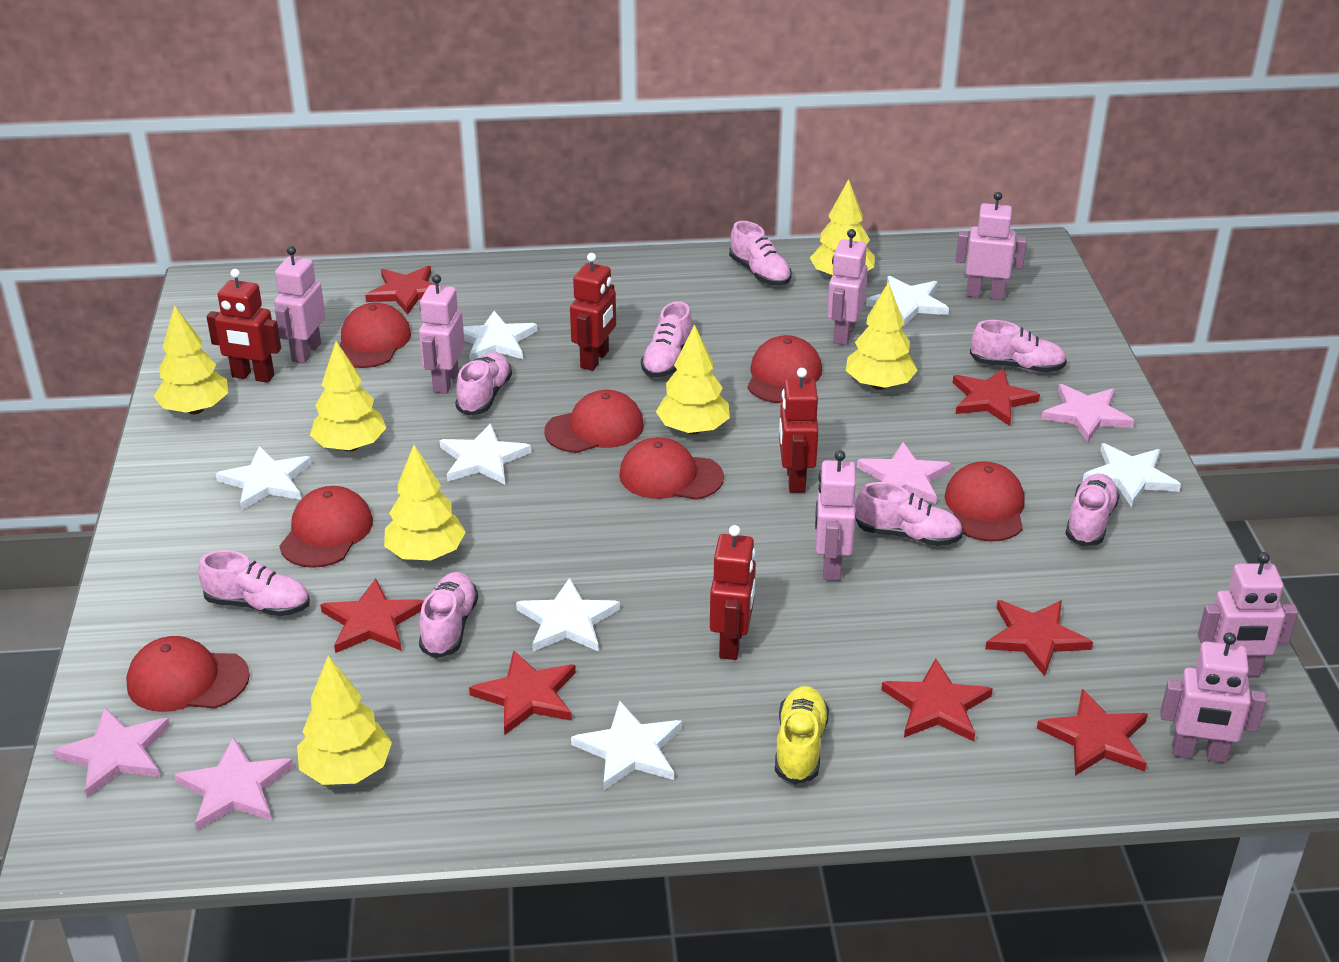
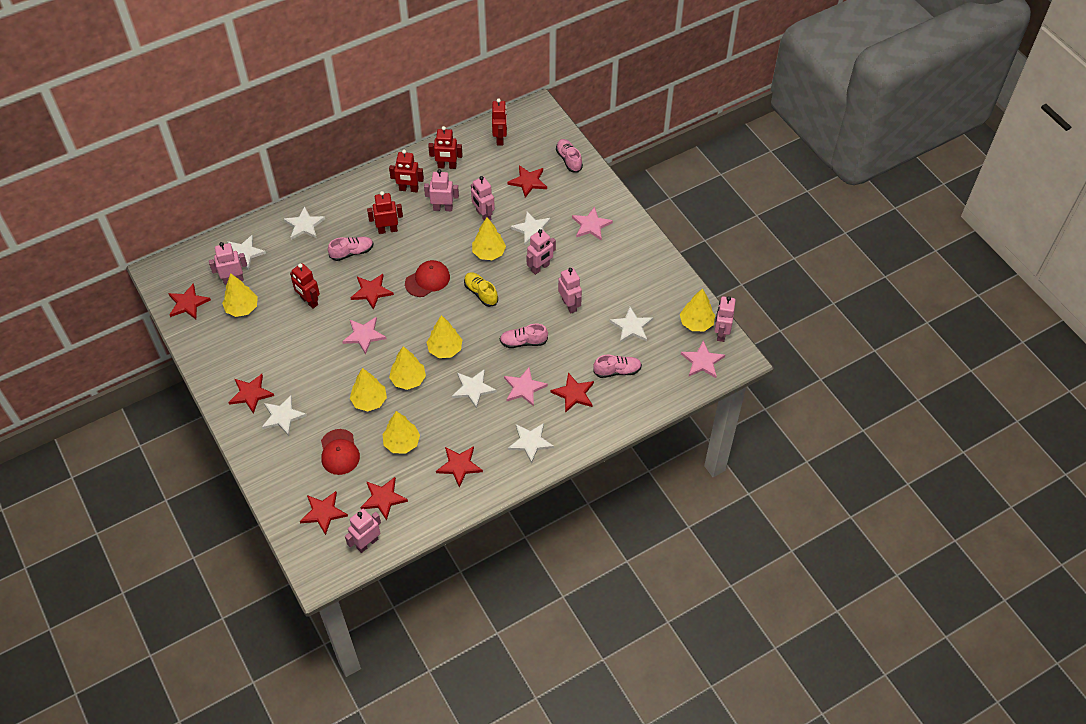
pink shoe: [198,550,310,616] [419,572,478,658] [455,352,512,416] [641,301,692,377] [729,221,792,286] [855,482,963,546] [970,320,1067,372] [1065,473,1120,546] = 8 -> [328,237,374,261] [500,324,548,348] [556,139,583,173] [593,355,642,378] = 4
red cap: [126,636,250,712] [279,486,373,568] [339,302,411,368] [544,390,644,453] [619,437,724,500] [747,335,822,403] [944,462,1025,542] = 7 -> [321,429,360,475] [405,260,450,297] = 2
red robot: [207,269,281,383] [570,253,616,371] [710,525,756,660] [779,368,819,493] = 4 -> [290,263,320,309] [367,191,403,234] [389,150,424,192] [428,126,463,169] [492,98,507,145] = 5
red star: [320,578,424,653] [365,266,440,315] [469,650,576,735] [881,658,993,742] [953,368,1040,426] [985,600,1093,676] [1037,689,1148,776] = 7 -> [168,284,211,319] [228,374,274,414] [300,491,348,535] [350,274,394,310] [360,477,408,521] [436,446,483,487] [507,165,547,198] [550,373,594,413] = 8

